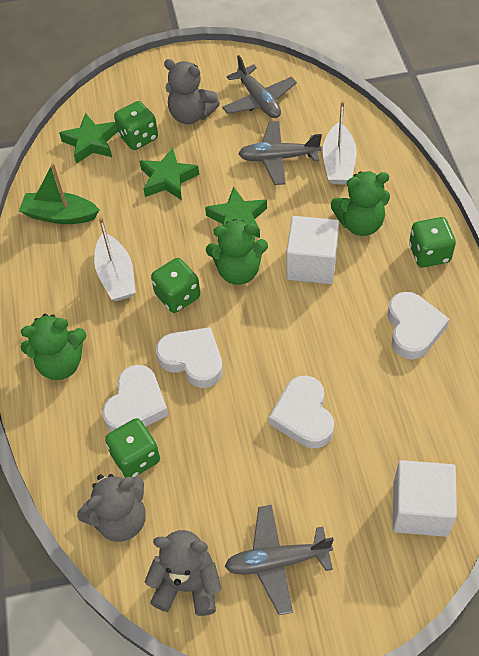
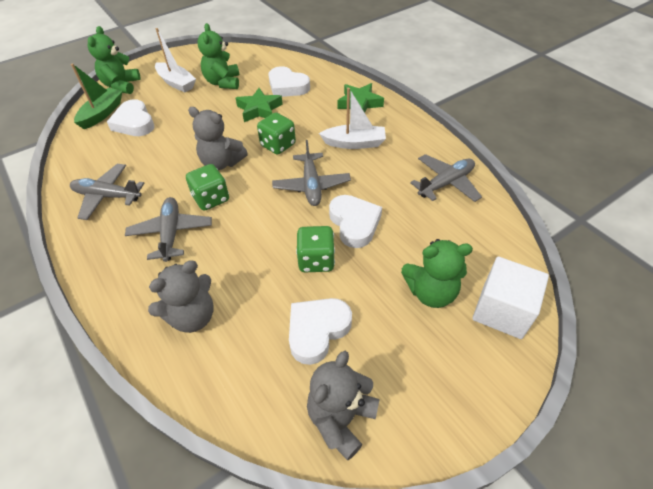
green dice: [105,418,160,477] [114,101,158,150] [151,258,200,313] [409,217,456,268] = 4 -> [186,164,229,211] [257,112,296,155] [296,226,335,272] = 3
green star: [59,113,117,164] [140,148,199,200] [205,187,267,238] = 3 -> [236,88,283,122] [337,83,384,113] = 2
grey plane: [222,55,297,118] [225,505,334,615] [238,121,322,185] = 3 -> [70,164,144,220] [125,197,212,262] [272,140,351,206] [410,154,482,202] = 4
white cube: [286,216,339,284] [393,460,457,537] = 2 -> [472,257,549,339] = 1

